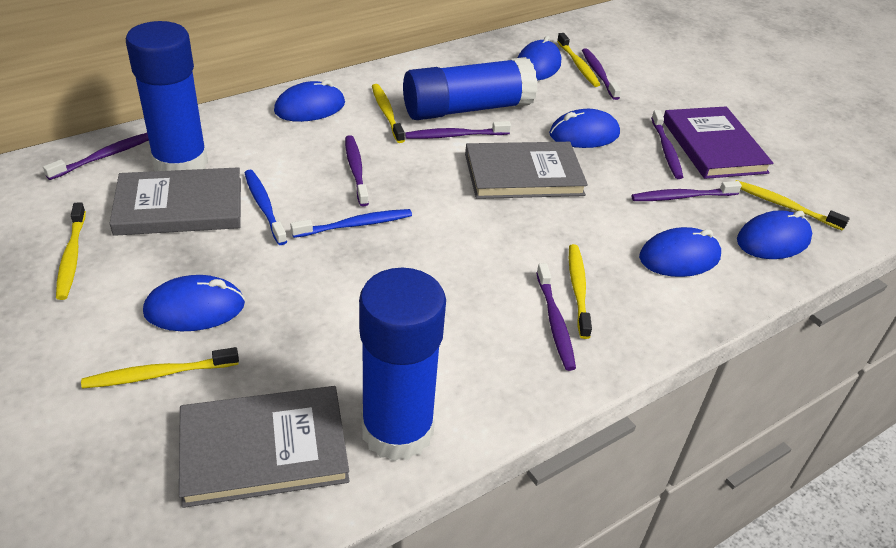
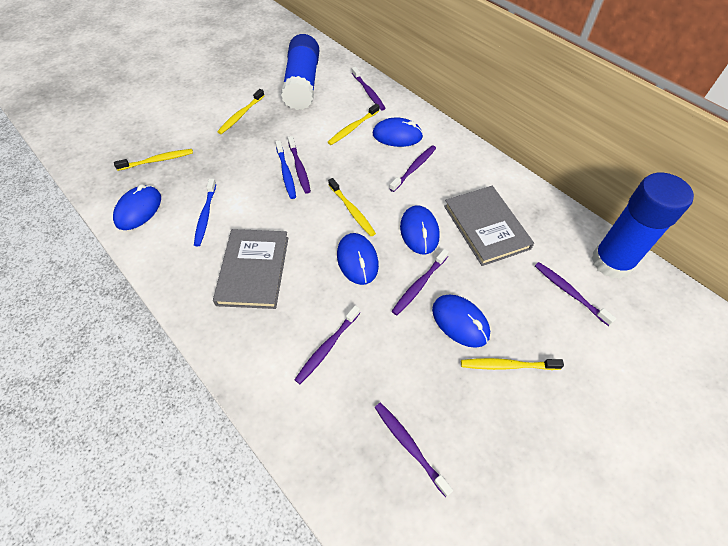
blue glue stick: [126,21,208,171] [359,268,446,461] [403,57,537,120] = 3 -> [281,34,319,110] [591,173,694,279] = 2
blue mouse: [143,275,245,331] [274,80,345,122] [517,36,561,80] [549,109,620,148] [639,227,721,277] [737,210,812,259] = 6 -> [113,184,161,230] [337,233,379,285] [373,118,423,147] [400,205,440,255] [432,295,490,348] = 5
grey book: [110,167,241,236] [179,386,349,508] [465,142,588,199] = 3 -> [213,229,288,309] [444,186,534,266] = 2
purple book: [664,106,773,179] = 1 -> none = 0
yellow toothbrush: [56,202,86,300] [81,347,239,389] [372,84,405,143] [557,33,600,87] [569,244,592,339] [736,180,850,231] = 6 -> [114,149,193,171] [217,89,265,134] [328,104,379,145] [328,178,376,236] [461,358,564,370] = 5

